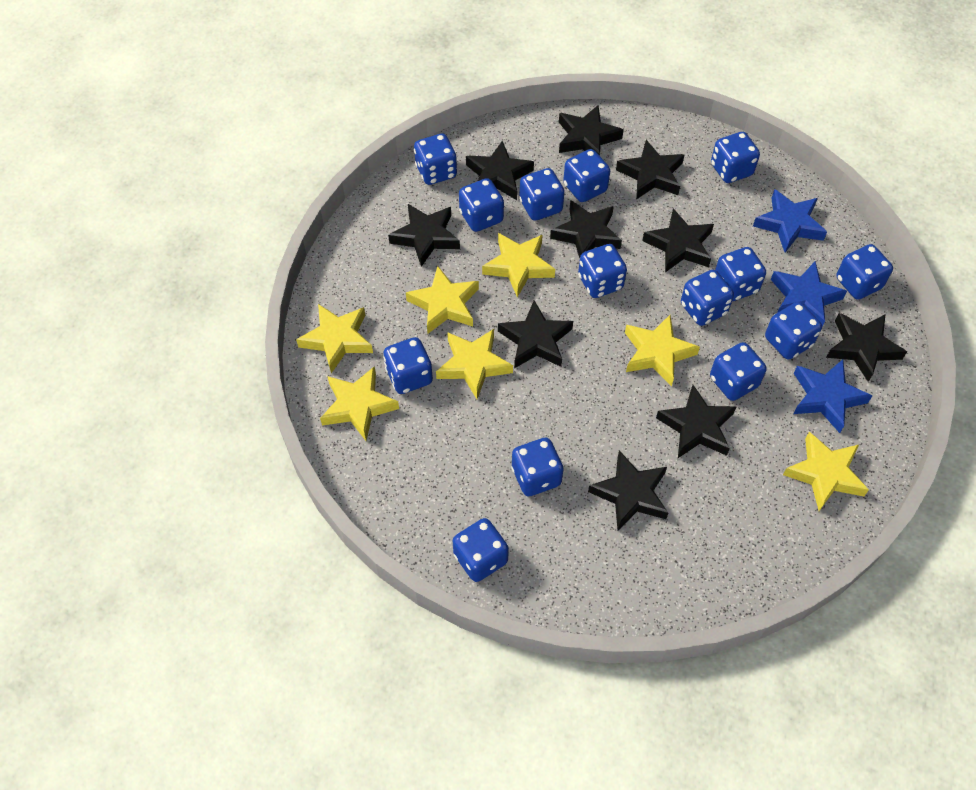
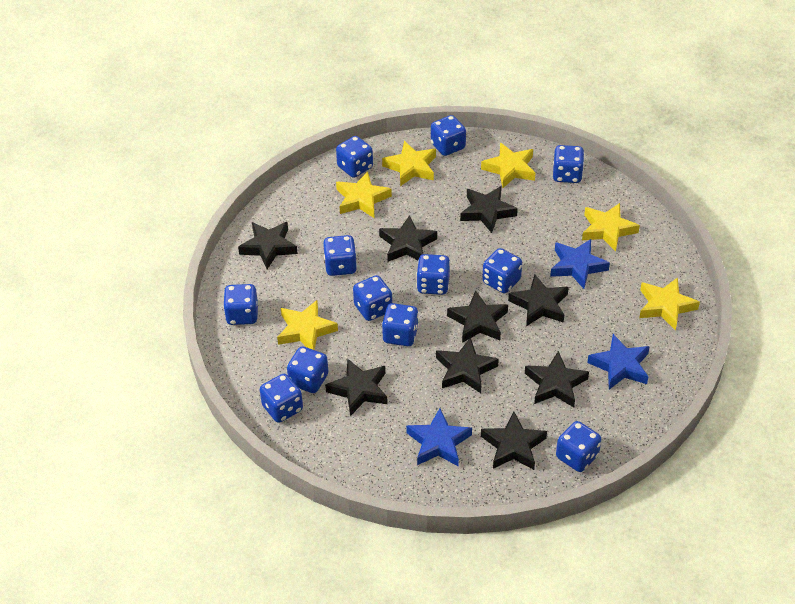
black star: [388,204,460,267] [466,141,534,200] [498,300,573,368] [550,200,622,258] [559,105,624,156] [588,450,668,531] [616,140,684,199] [642,208,714,272] [656,385,737,458] [826,313,907,382] = 10 -> [238,222,298,269] [325,358,388,416] [379,215,437,262] [436,337,499,393] [447,290,508,343] [460,186,518,233] [481,412,547,470] [508,274,569,326] [525,351,589,407] = 9
blue dice: [383,337,433,394] [414,134,457,185] [453,518,509,582] [459,178,504,232] [511,438,564,496] [519,168,565,221] [563,149,610,202] [578,244,627,298] [681,270,734,326] [710,342,767,401] [711,132,760,183] [715,247,766,301] [765,302,822,360] [836,244,893,300] = 14 -> [223,284,258,325] [260,374,303,423] [287,346,329,393] [323,235,357,276] [336,136,373,178] [353,275,392,321] [382,303,419,346] [416,254,450,295] [431,115,466,156] [482,248,522,293] [553,145,584,183] [556,421,601,472] = 12
yellow star: [296,304,373,373] [320,366,399,441] [406,266,479,333] [436,329,513,399] [482,233,555,297] [625,315,700,386] [783,432,869,511] = 7 -> [277,300,338,350] [336,172,392,218] [382,141,436,186] [481,143,535,189] [582,203,640,252] [639,277,700,331] = 6

